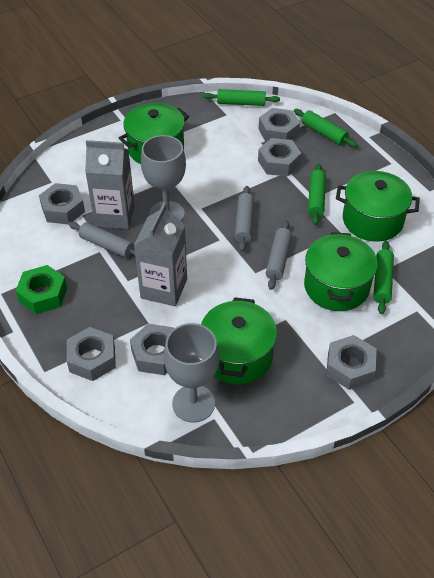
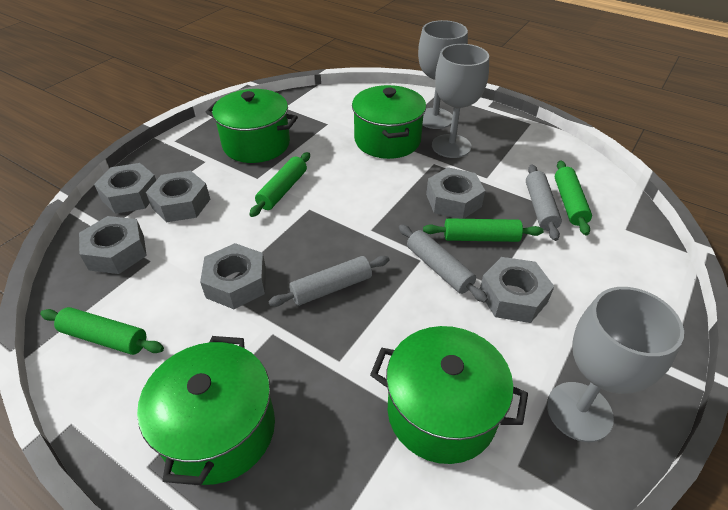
green nut: [16,265,67,314] = 1 -> none = 0
grey carton: [85,140,135,229] [134,202,187,306] = 2 -> none = 0
grey goblet: [141,135,186,221] [164,323,219,423] = 2 -> [418,20,468,129] [432,44,489,158] [547,287,684,442] = 3

